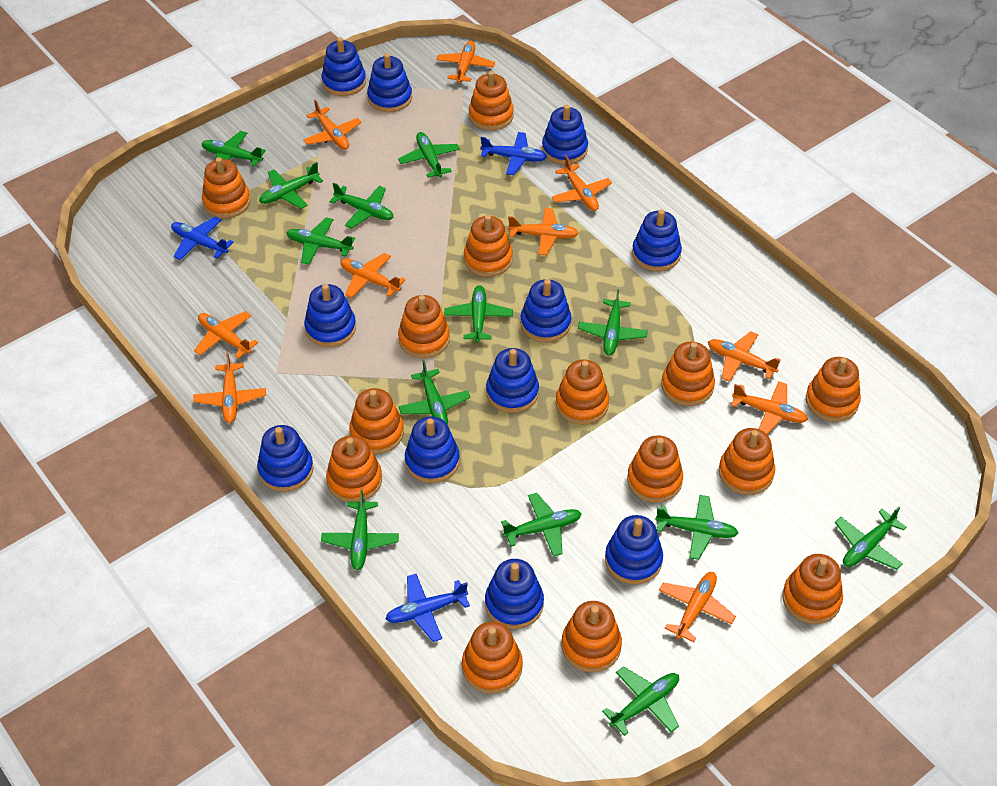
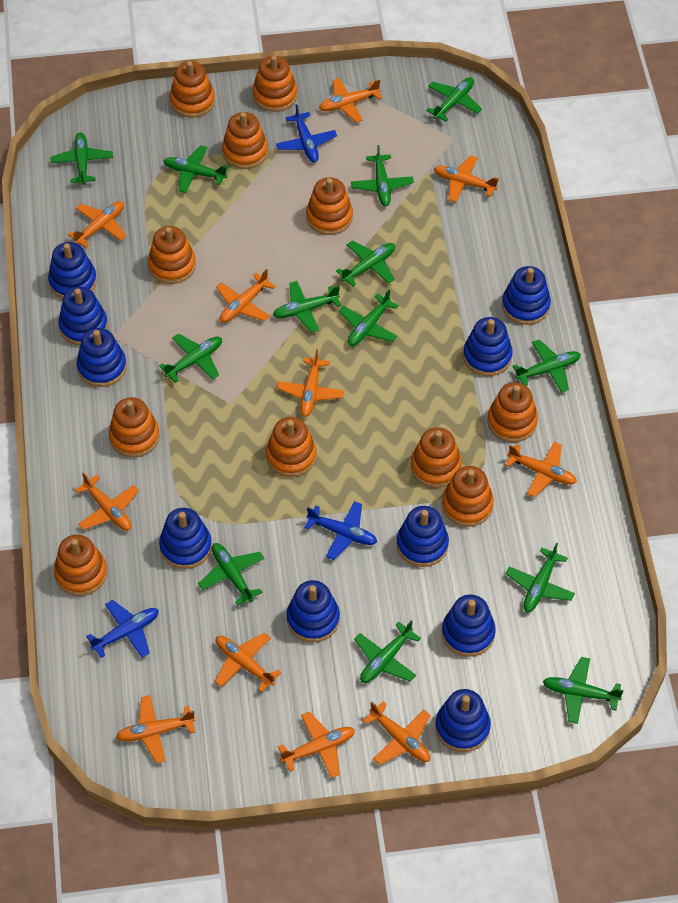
blue stacking toy: [257,425,314,492] [304,284,356,347] [322,37,366,96] [367,53,412,112] [405,416,460,483] [485,559,544,629] [486,348,539,413] [520,279,571,342] [542,105,588,165] [605,515,663,584] [632,210,682,271] = 11 -> [48,242,97,299] [58,287,108,345] [77,328,126,387] [159,508,212,569] [287,580,340,642] [397,506,449,567] [435,689,491,752] [442,595,496,657] [463,317,513,376] [502,266,551,325] = 10
orange plane: [194,311,259,359] [194,352,266,423] [303,100,362,150] [340,253,405,298] [436,41,495,83] [508,208,579,255] [552,156,612,211] [659,572,736,642] [708,331,781,382] [731,381,808,434] = 10 -> [68,201,126,248] [75,472,139,531] [116,695,196,764] [215,632,282,692] [216,269,276,323] [277,349,344,417] [278,712,355,778] [319,78,382,122] [363,701,431,765] [434,155,499,202] [505,442,577,498] = 11
orange stacking toy: [202,157,251,218] [326,435,382,502] [349,388,404,454] [398,295,450,358] [462,622,523,694] [464,215,513,277] [469,71,514,130] [556,360,609,425] [561,601,622,672] [627,435,683,503] [661,341,715,406] [719,428,775,495] [782,554,843,624] [806,357,861,422] = 14 -> [54,534,107,596] [109,397,160,457] [148,226,196,284] [170,61,215,118] [222,112,268,169] [252,55,297,112] [266,417,316,477] [306,177,353,235] [411,427,462,488] [442,466,494,527] [487,382,538,442] = 11

